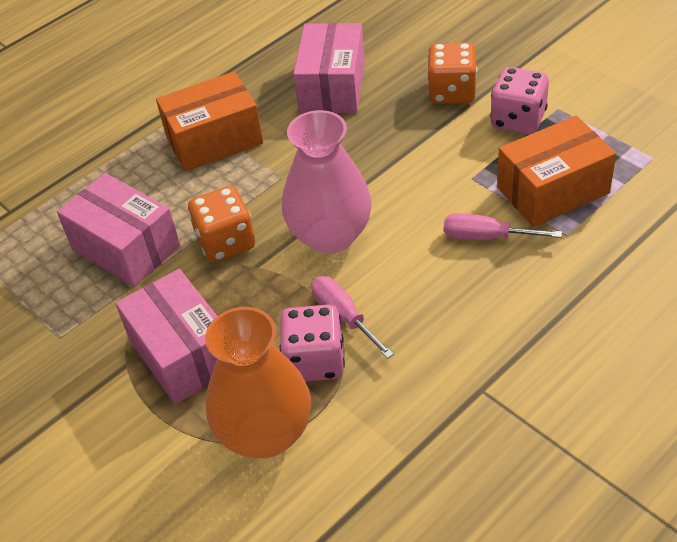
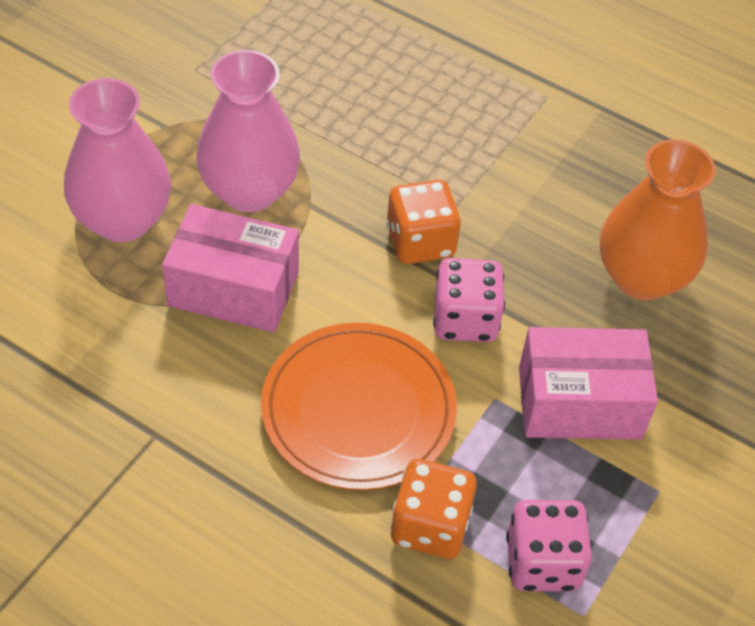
orange box: [156,71,263,172] [497,116,616,227] = 2 -> none = 0
orange plate: none = 0 -> [261,323,457,490] = 1
pink box: [57,173,180,287] [115,269,217,404] [293,23,365,113] = 3 -> [162,204,299,333] [519,327,658,440] = 2
pink screwdriver: [311,276,394,359] [444,213,562,240] = 2 -> none = 0
pink vase: [282,110,372,254] = 1 -> [64,78,171,242] [196,50,300,212] = 2

